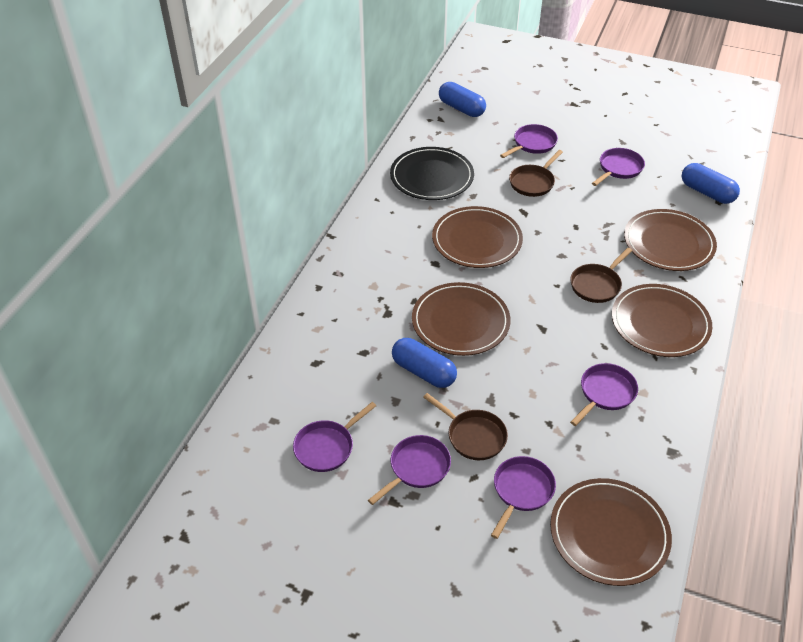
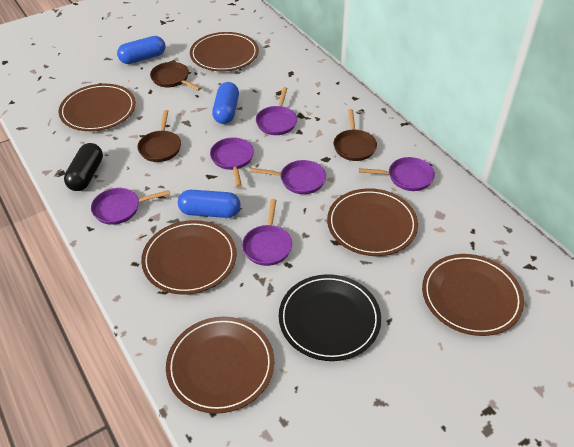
black capsule: none = 0 -> [64,143,103,191] = 1
brown plate: [412,282,510,356] [432,206,523,268] [550,478,672,586] [612,284,712,357] [624,209,717,271] = 5 -> [59,84,136,131] [141,220,237,295] [166,317,274,414] [190,32,259,71] [327,188,418,256] [422,254,524,336] = 6

